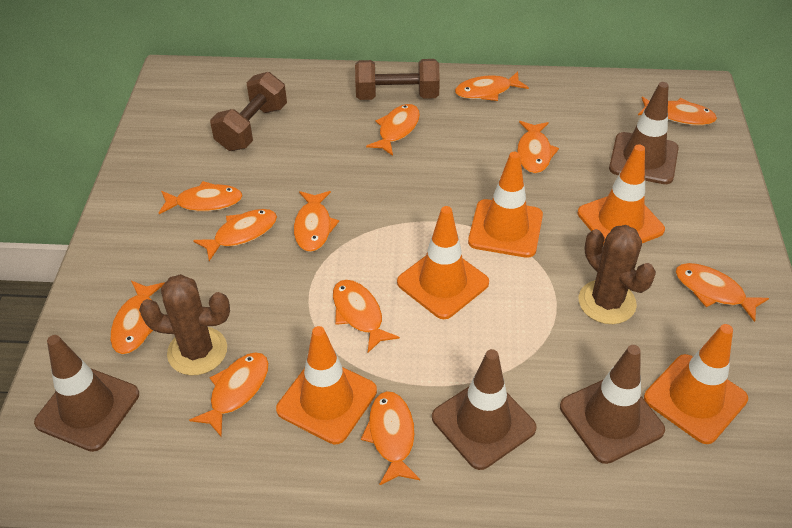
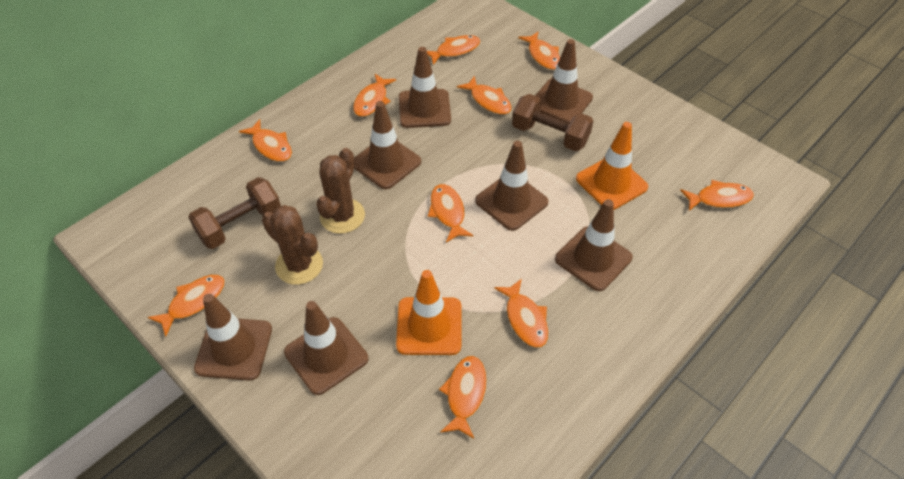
brown traffic cone: [34,335,139,452] [432,349,537,470] [560,345,665,464] [609,82,679,184] = 4 -> [194,294,272,381] [284,301,368,395] [354,101,421,189] [399,47,451,128] [475,141,548,231] [535,39,593,123] [555,199,633,291] = 7
orange fish: [110,281,164,354] [159,181,243,214] [189,352,269,437] [193,209,277,261] [294,191,339,252] [333,280,400,353] [361,391,420,486] [366,104,420,156] [455,71,529,101] [517,121,559,173] [638,96,717,126] [676,263,769,322] = 12 -> [148,275,225,336] [239,119,292,162] [353,74,396,117] [427,35,480,65] [428,184,473,243] [439,356,487,439] [457,76,512,115] [494,279,549,348] [518,32,560,70] [680,180,754,211] = 10
orange traffic cone: [276,326,377,444] [397,206,489,319] [468,152,543,258] [578,144,665,245] [644,324,748,444] = 5 -> [396,270,461,355] [576,122,648,210] = 2

